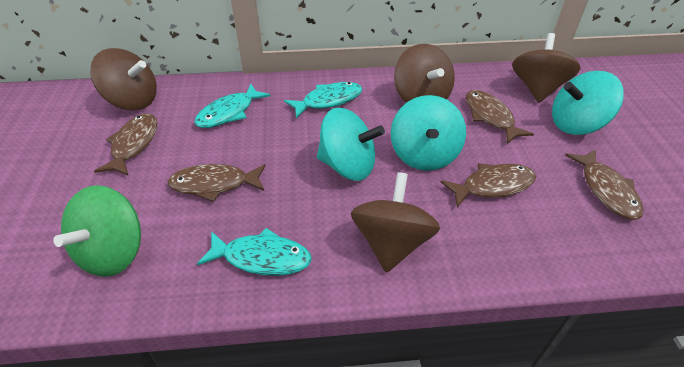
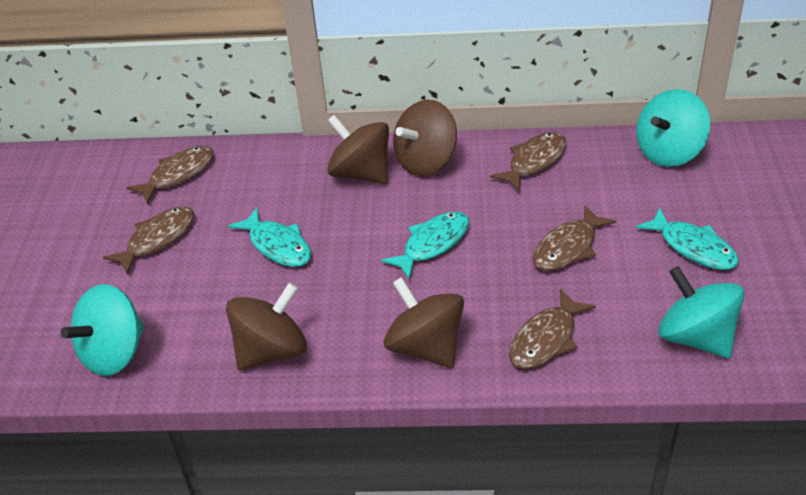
green spinning top: [53,185,141,277] = 1 -> none = 0

